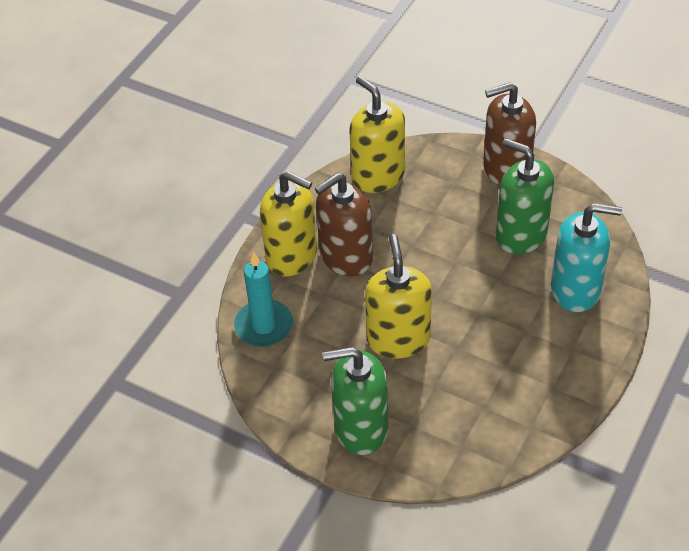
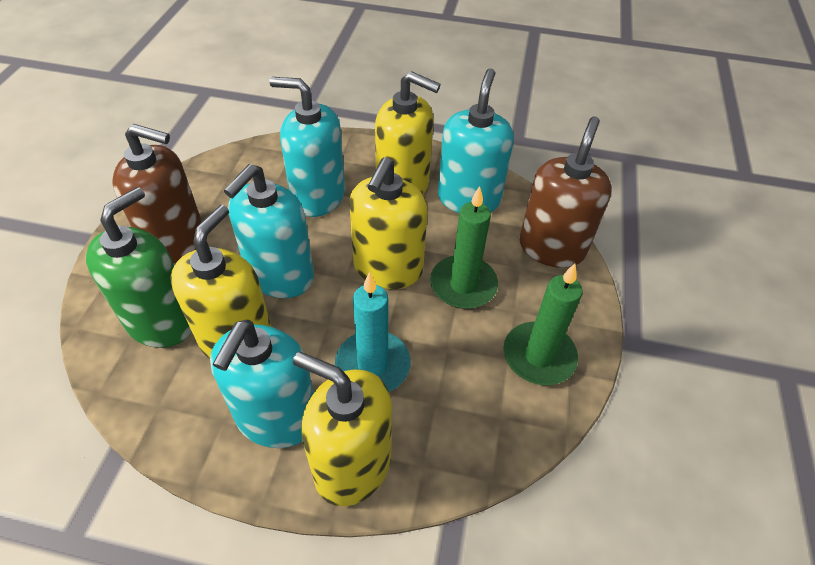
green candle: none = 0 -> [430,186,498,309] [503,264,582,385] = 2
green soap dispenser: [323,347,388,455] [496,138,554,255] = 2 -> [86,187,192,348] = 1
turquoise soap dispenser: [551,203,622,312] = 1 -> [210,320,314,448] [224,164,314,298] [270,77,345,217] [438,68,514,213] = 4
yellow soap dispenser: [260,171,317,277] [350,76,405,193] [365,234,432,359] = 3 -> [170,205,271,359] [293,352,392,506] [350,157,428,289] [375,71,440,194] = 4

